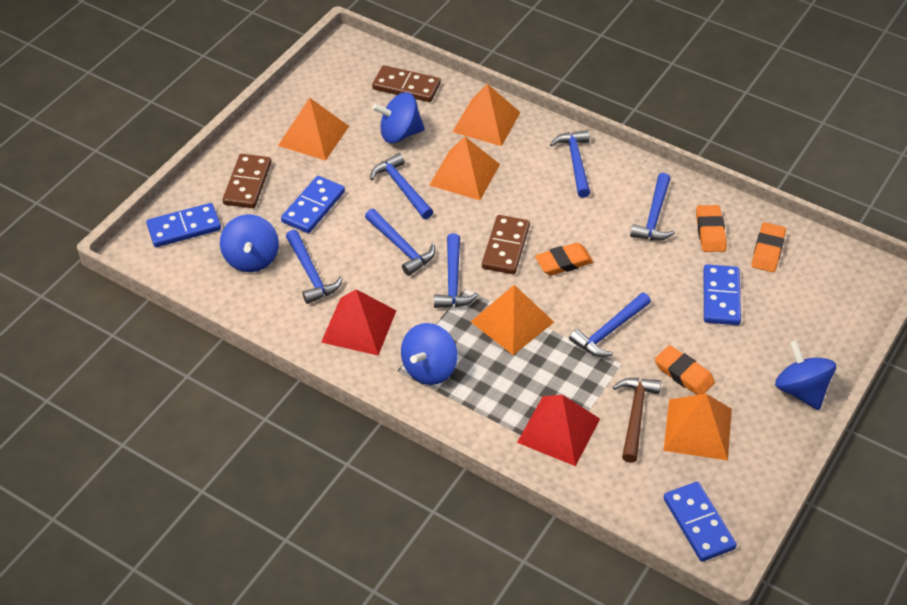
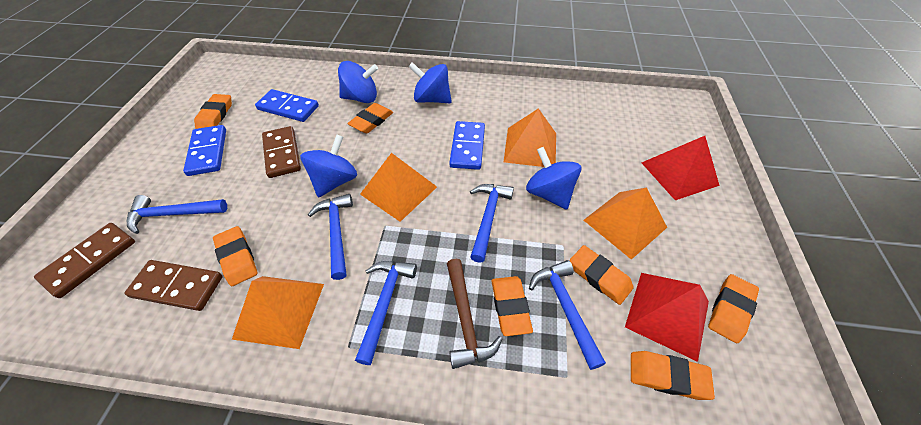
blue domino: [146,203,221,247] [281,176,345,233] [663,482,737,562] [703,264,741,325] = 4 -> [183,125,226,176] [255,89,319,122] [449,121,485,170] = 3
blue hammer: [286,230,343,304] [365,209,435,276] [370,153,433,219] [434,233,479,308] [550,130,590,198] [569,293,651,357] [630,173,675,241] = 7 -> [127,195,227,234] [308,194,353,280] [355,261,417,365] [470,184,514,263] [529,260,606,370] = 5
orange eraser: [535,243,593,276] [655,345,715,395] [696,205,727,252] [751,222,786,272] = 4 -> [194,94,232,129] [213,226,258,286] [347,103,393,133] [492,276,533,336] [570,245,634,305] [631,351,715,400] [708,274,759,343] = 7
orange pyramid: [278,98,349,161] [429,137,500,200] [452,84,521,146] [470,285,554,355] [663,394,732,461] = 5 -> [232,276,324,349] [360,153,437,222] [504,108,556,167] [584,187,667,260] = 4

